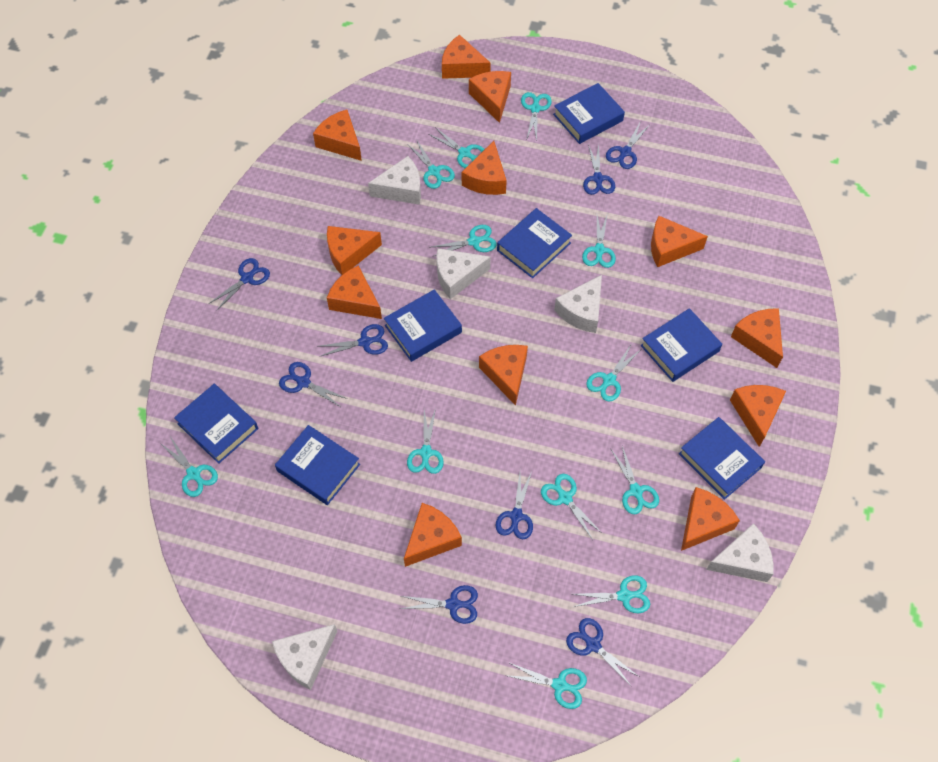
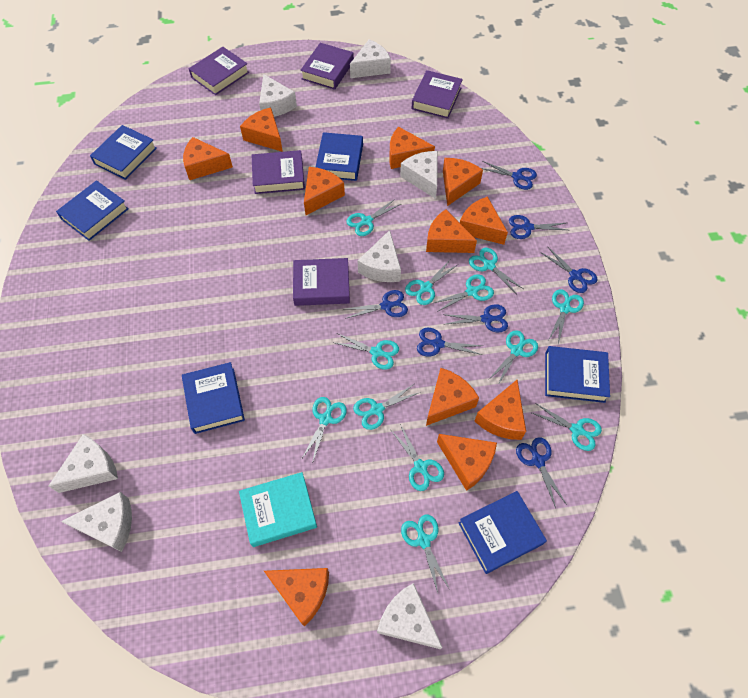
blue book: [174,384,258,464] [275,425,360,505] [384,289,462,362] [497,208,572,278] [553,83,625,144] [641,308,722,382] [679,417,765,500] = 7 -> [56,180,129,241] [90,125,157,180] [182,362,245,434] [316,132,363,181] [458,491,547,574] [545,346,610,403] = 6
blue scissors: [209,258,270,311] [279,362,348,407] [319,324,388,357] [401,585,478,624] [495,471,533,539] [566,618,639,687] [583,144,615,195] [606,121,649,169] = 8 -> [345,290,408,319] [417,328,483,357] [446,304,508,332] [481,161,537,190] [509,215,567,239] [516,437,567,508] [540,246,597,293] = 7
orange cheese: [313,110,362,161] [327,226,382,275] [327,265,382,319] [404,503,462,567] [442,35,491,79] [462,141,507,195] [469,71,511,123] [479,345,528,406] [651,216,708,267] [681,487,740,551] [730,385,786,447] [731,308,783,368] = 12 -> [183,137,233,180] [240,107,283,152] [264,568,329,626] [304,167,345,215] [389,127,435,169] [426,209,477,253] [426,368,479,426] [437,434,497,491] [443,158,483,206] [460,196,508,245] [475,380,526,440] = 11
purple book: none = 0 -> [189,47,249,95] [252,150,305,194] [293,258,350,306] [300,43,354,90] [411,70,463,119] = 5
turquoise book: none = 0 -> [239,472,317,547] = 1
white cheese: [272,624,337,690] [368,156,421,205] [436,248,491,299] [554,275,602,333] [706,523,774,582] = 5 -> [49,434,118,493] [61,492,132,552] [259,74,297,117] [350,39,391,78] [358,230,401,282] [377,583,443,649] [400,151,438,199] = 7

